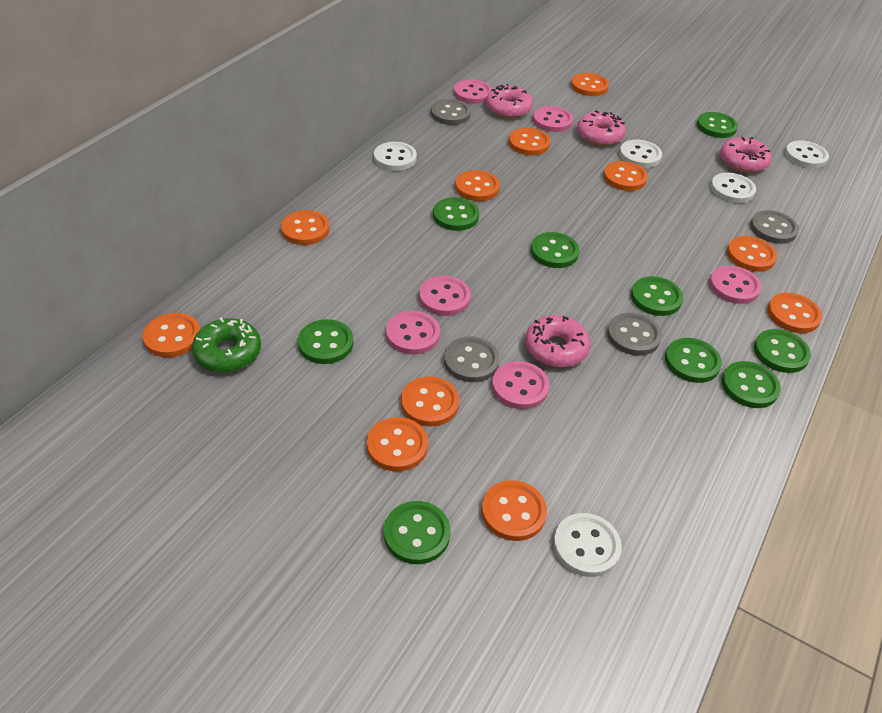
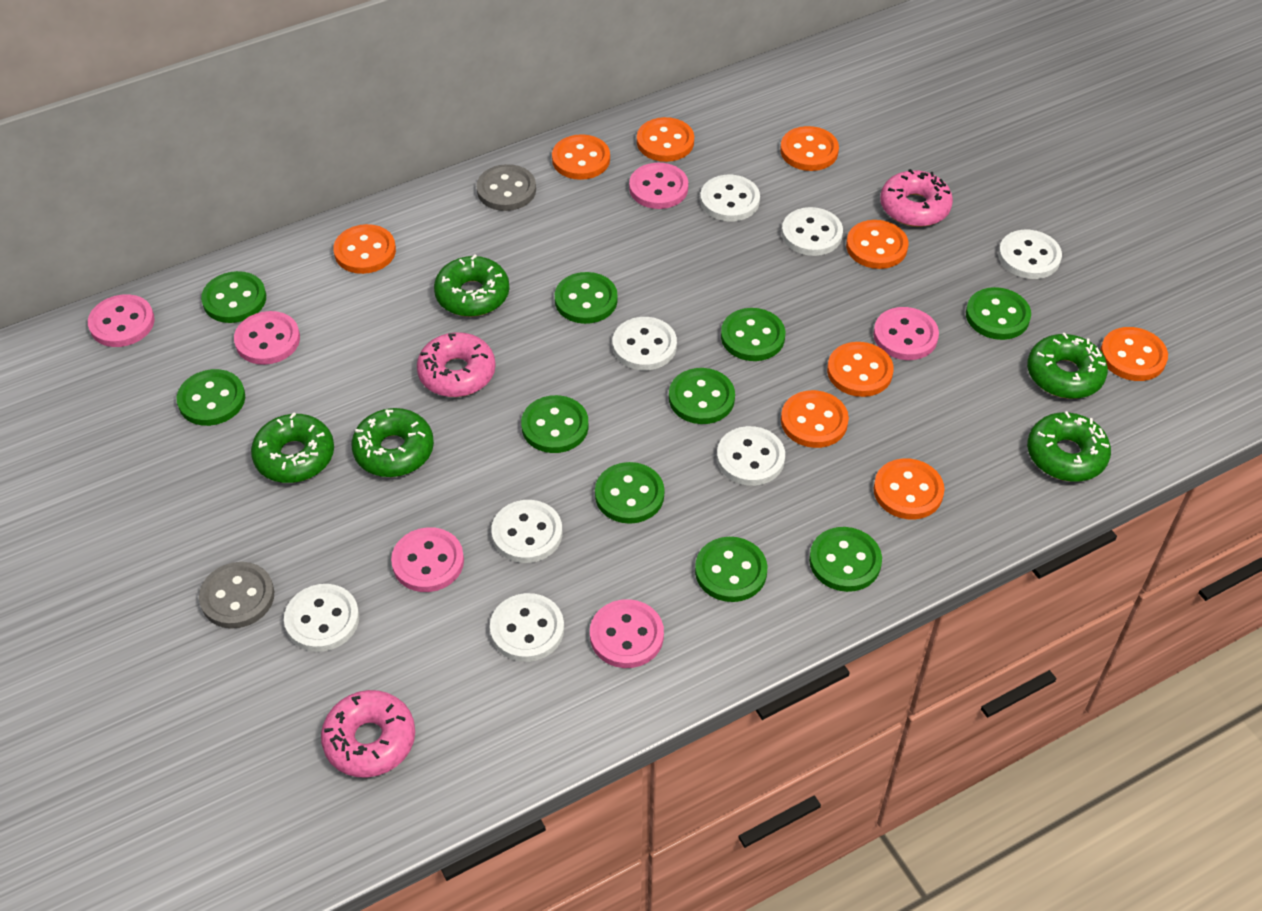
green button: [298,319,353,364] [384,501,451,564] [433,197,479,231] [531,232,579,268] [631,276,683,316] [665,338,722,383] [697,112,738,138] [722,361,781,408] [754,329,811,373] = 9 -> [177,369,245,426] [201,271,266,323] [521,395,589,453] [555,272,618,324] [595,462,664,524] [669,368,735,424] [695,537,767,602] [721,308,785,361] [809,527,882,592] [966,287,1031,340] = 10
green donut: [192,318,261,373] = 1 -> [251,412,334,483] [351,408,434,477] [434,255,509,317] [1027,333,1108,399] [1027,411,1111,482] = 5
grey button: [431,99,471,125] [444,337,500,382] [607,313,662,356] [750,210,799,244] = 4 -> [199,562,274,629] [476,164,536,211] = 2
orange button: [143,313,200,357] [281,210,329,245] [367,417,428,471] [401,376,459,426] [455,170,500,201] [482,480,547,541] [509,128,551,155] [571,73,609,96] [604,161,648,191] [727,236,777,272] [767,293,822,333] = 11 -> [333,224,396,274] [552,134,610,180] [637,117,694,162] [780,126,839,171] [781,390,849,448] [827,342,894,397] [846,220,908,269] [874,458,945,519] [1100,327,1168,381] = 9
pink donut: [486,84,533,118] [525,315,591,367] [577,110,626,146] [720,137,772,173] = 4 -> [321,690,415,778] [417,332,496,397] [880,169,953,227] = 3
white button: [374,142,417,171] [553,513,622,577] [619,140,662,168] [711,173,756,203] [785,141,829,168] = 5 -> [284,584,359,652] [490,593,564,662] [491,500,562,563] [613,317,677,370] [700,175,760,221] [717,426,785,486] [782,207,843,256] [998,230,1062,279] = 8

